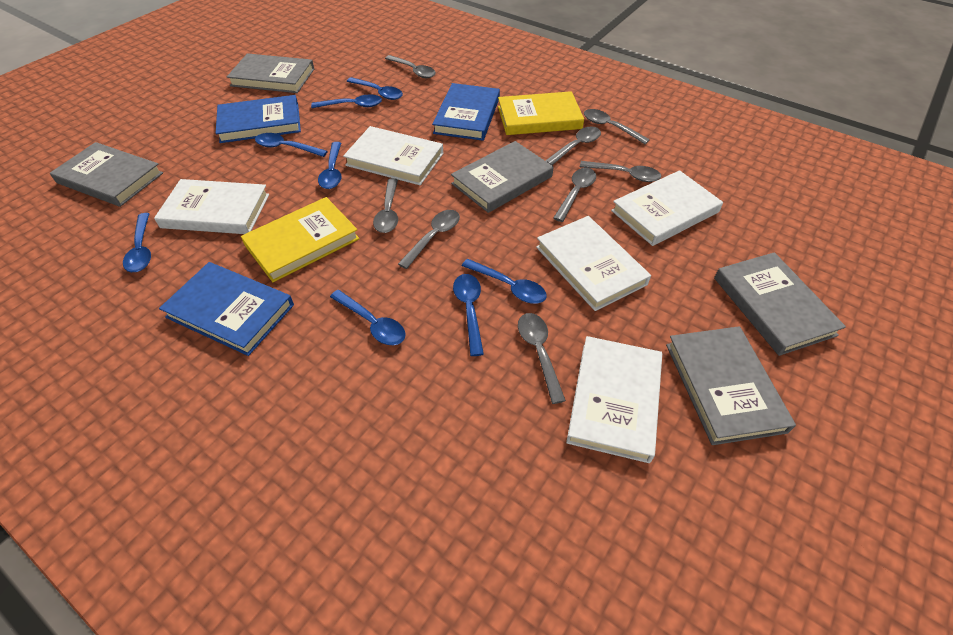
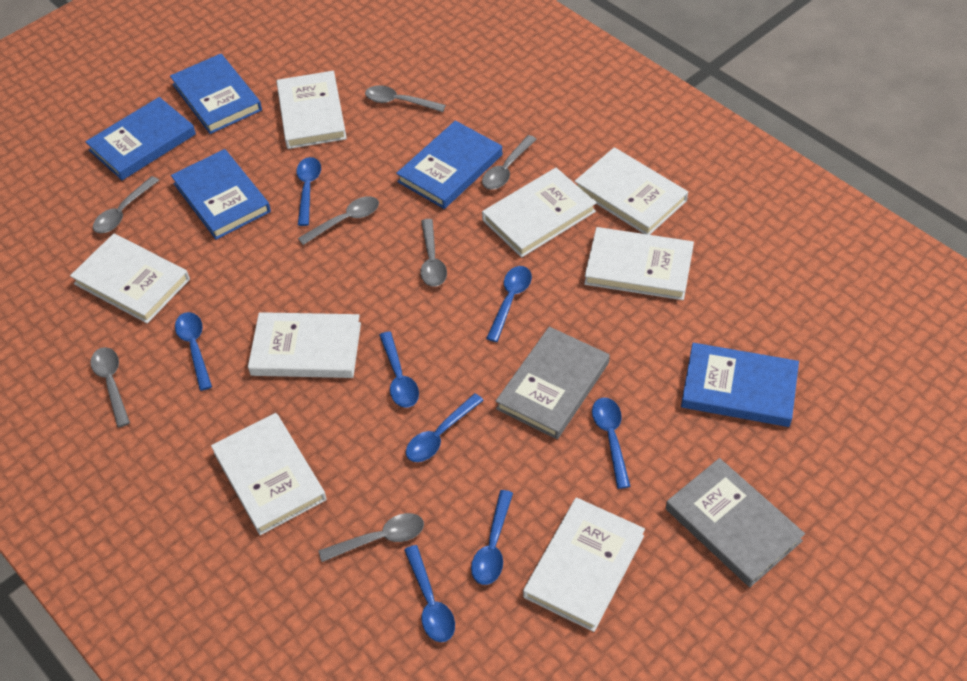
blue book: [159,262,294,356] [216,95,301,143] [432,83,500,141] = 3 -> [85,97,196,180] [170,54,262,134] [171,149,271,240] [396,121,502,209] [681,343,799,427] = 5
grey book: [50,142,163,207] [227,53,314,93] [451,141,553,213] [666,326,796,445] [714,252,846,356] = 5 -> [496,327,610,439] [666,458,805,587] = 2
grey spoon: [373,178,398,233] [385,55,436,78] [398,210,460,269] [518,313,566,404] [545,127,601,165] [553,168,596,222] [580,161,661,182] [584,109,650,144] = 8 -> [90,347,130,428] [93,176,159,233] [298,196,379,245] [318,513,424,562] [365,85,446,112] [421,219,447,287] [482,135,537,190] = 7
white book: [154,179,269,234] [343,126,443,185] [536,216,651,311] [566,336,662,463] [611,170,723,246] = 5 -> [70,233,190,324] [211,413,327,535] [248,312,361,378] [276,71,347,149] [482,168,596,258] [523,497,645,632] [575,147,688,235] [584,227,694,300] = 8
yellow book: [241,197,360,282] [498,91,584,135] = 2 -> none = 0

